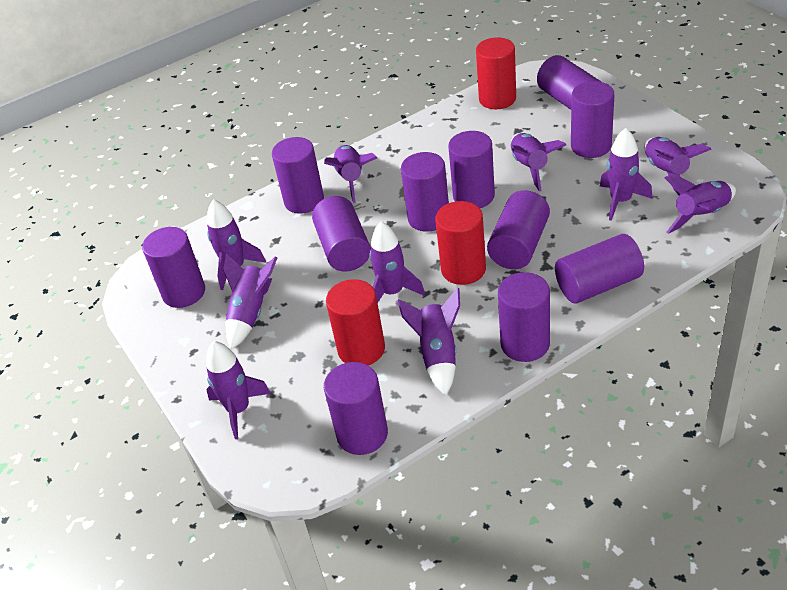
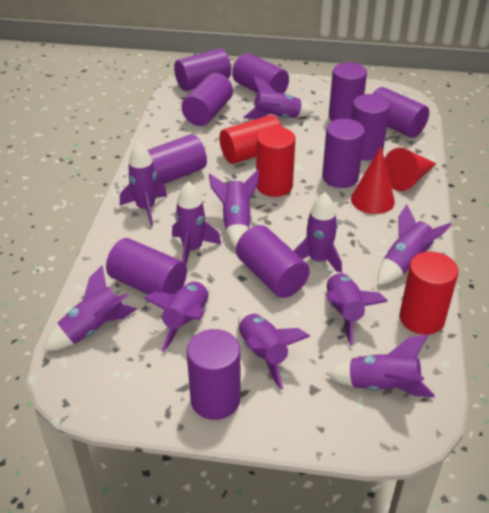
purple rocket: [206,341,271,439] [207,199,266,290] [223,254,278,350] [324,145,377,203] [369,222,425,303] [397,288,460,396] [511,133,566,191] [600,128,653,221] [644,137,712,196] [664,175,736,234] = 10 -> [44,265,137,351] [120,142,167,226] [144,281,209,351] [172,181,221,265] [209,169,259,248] [238,312,310,390] [243,76,314,119] [294,192,342,273] [326,272,388,346] [326,334,435,397] [378,204,452,285] = 11
red cone: none = 0 -> [351,146,395,214] [385,148,436,191] = 2

